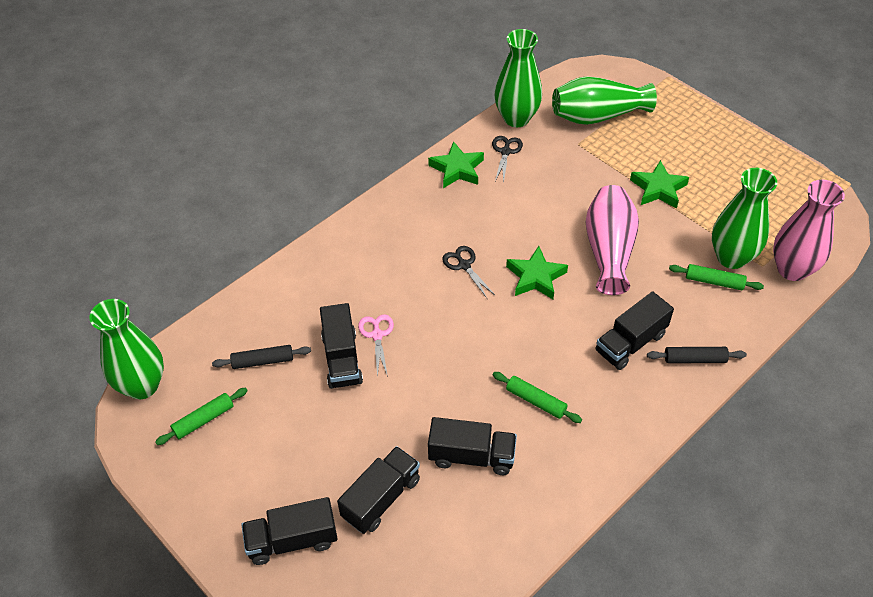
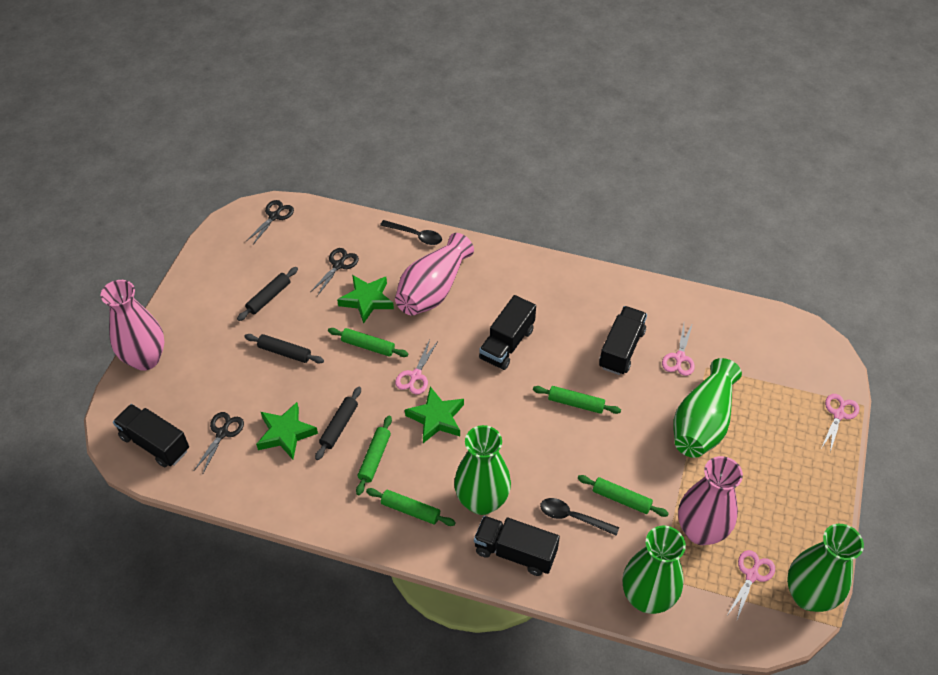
black rolling pin: [212,345,311,369] [647,347,747,363] = 2 -> [237,267,298,321] [244,334,324,364] [315,387,361,460] = 3
black scissors: [442,246,496,298] [492,136,523,183] = 2 -> [194,412,244,475] [246,200,294,244] [310,248,359,296] = 3
black spoon: none = 0 -> [380,220,442,245] [540,498,619,536] = 2
black truck: [241,497,338,565] [320,303,363,389] [337,446,420,534] [428,417,517,475] [595,291,674,370] = 5 -> [113,404,189,467] [474,516,560,576] [479,295,536,370] [599,306,647,375] = 4
green rolling pin: [155,388,248,445] [492,372,582,423] [669,264,764,290] = 3 -> [328,328,408,357] [356,415,392,495] [366,488,456,526] [533,386,621,414] [577,475,669,517] = 5
pink scissors: [358,314,394,378] = 1 -> [395,340,438,394] [662,323,695,376] [728,550,775,619] [822,394,859,452] = 4
pink vase: [586,185,639,295] [773,180,845,281] = 2 -> [101,280,164,371] [395,233,474,316] [678,456,743,545] = 3

